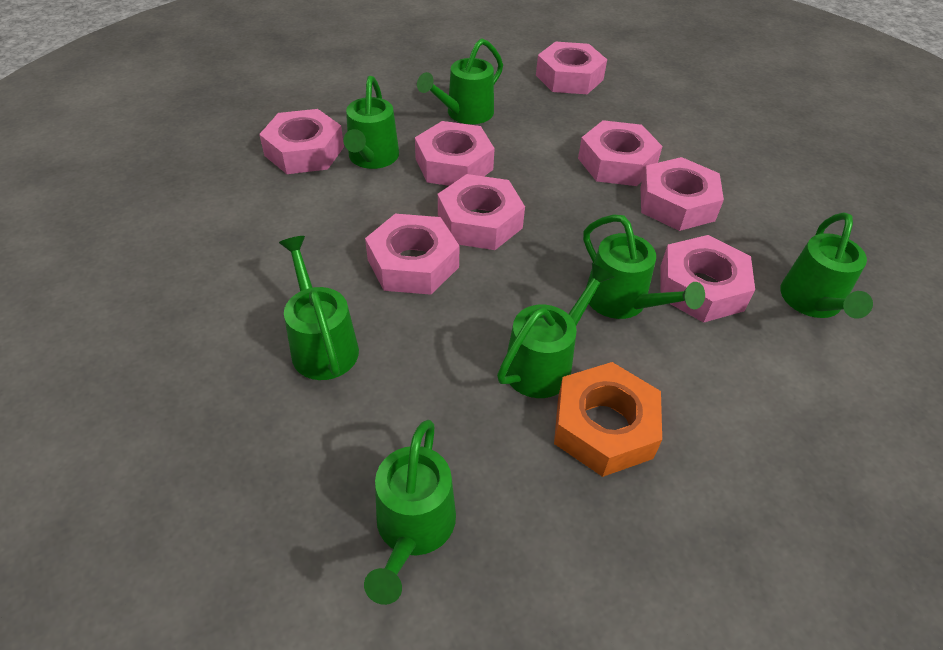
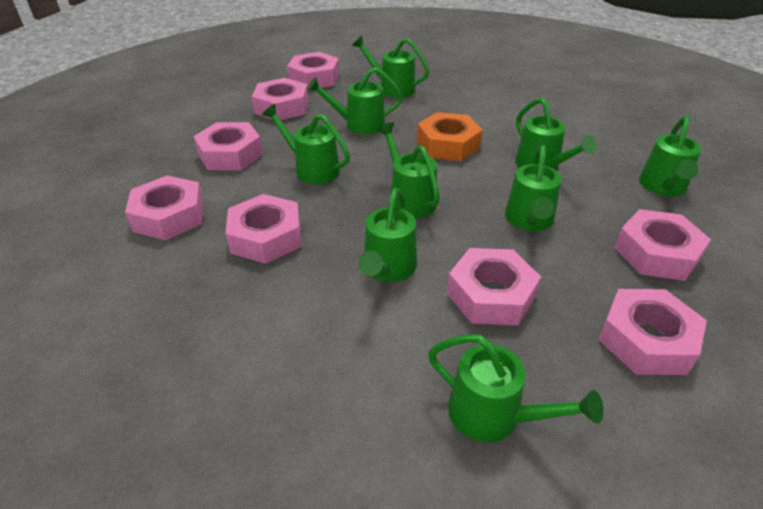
green watering can: [279,236,359,380] [344,76,399,169] [364,420,456,605] [417,38,503,124] [497,263,614,398] [583,214,705,319] [780,212,873,319] = 7 -> [262,104,350,185] [307,67,403,135] [352,36,429,98] [358,188,417,282] [377,122,440,218] [428,334,604,442] [505,145,562,231] [515,98,597,170] [639,116,701,196] = 9

